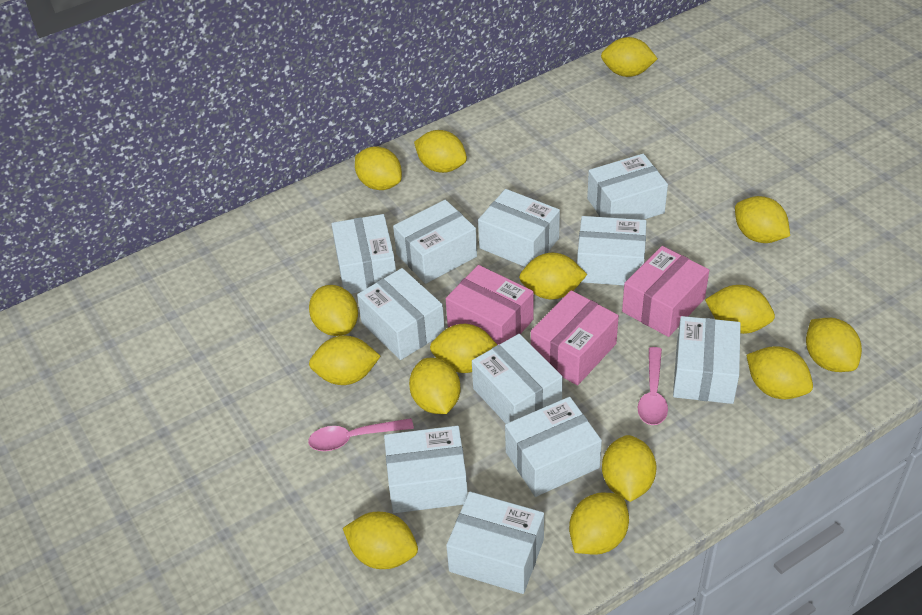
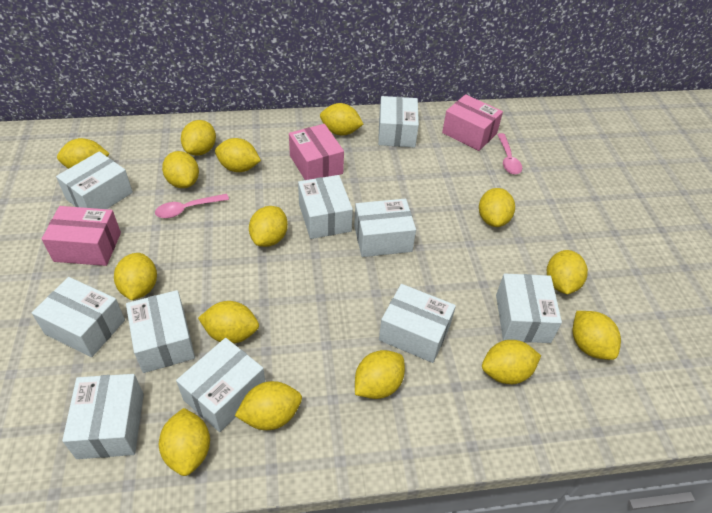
white box: [332,214,396,294] [357,268,445,360] [384,426,468,513] [393,200,477,284] [446,492,544,594] [472,334,563,423] [478,189,560,267] [505,397,602,497] [577,216,647,285] [587,154,668,220] [673,316,741,404] = 11 -> [32,277,125,357] [56,151,133,209] [62,374,144,459] [126,290,195,373] [176,338,265,432] [298,175,353,239] [354,199,416,257] [378,96,419,148] [379,284,456,363] [496,274,562,343] = 10

